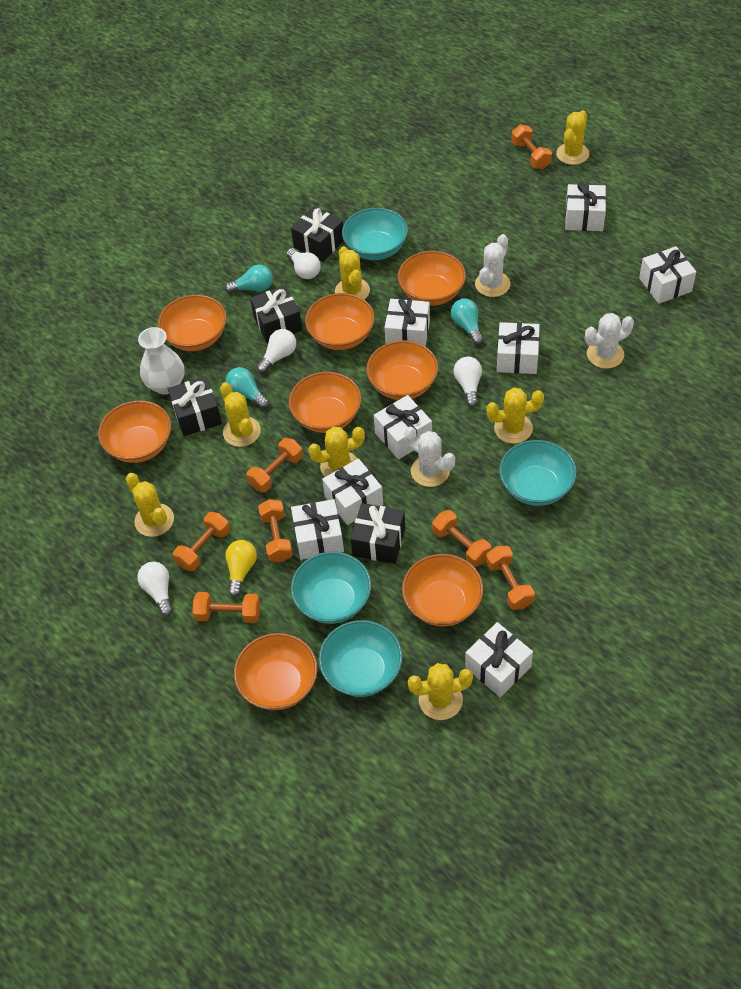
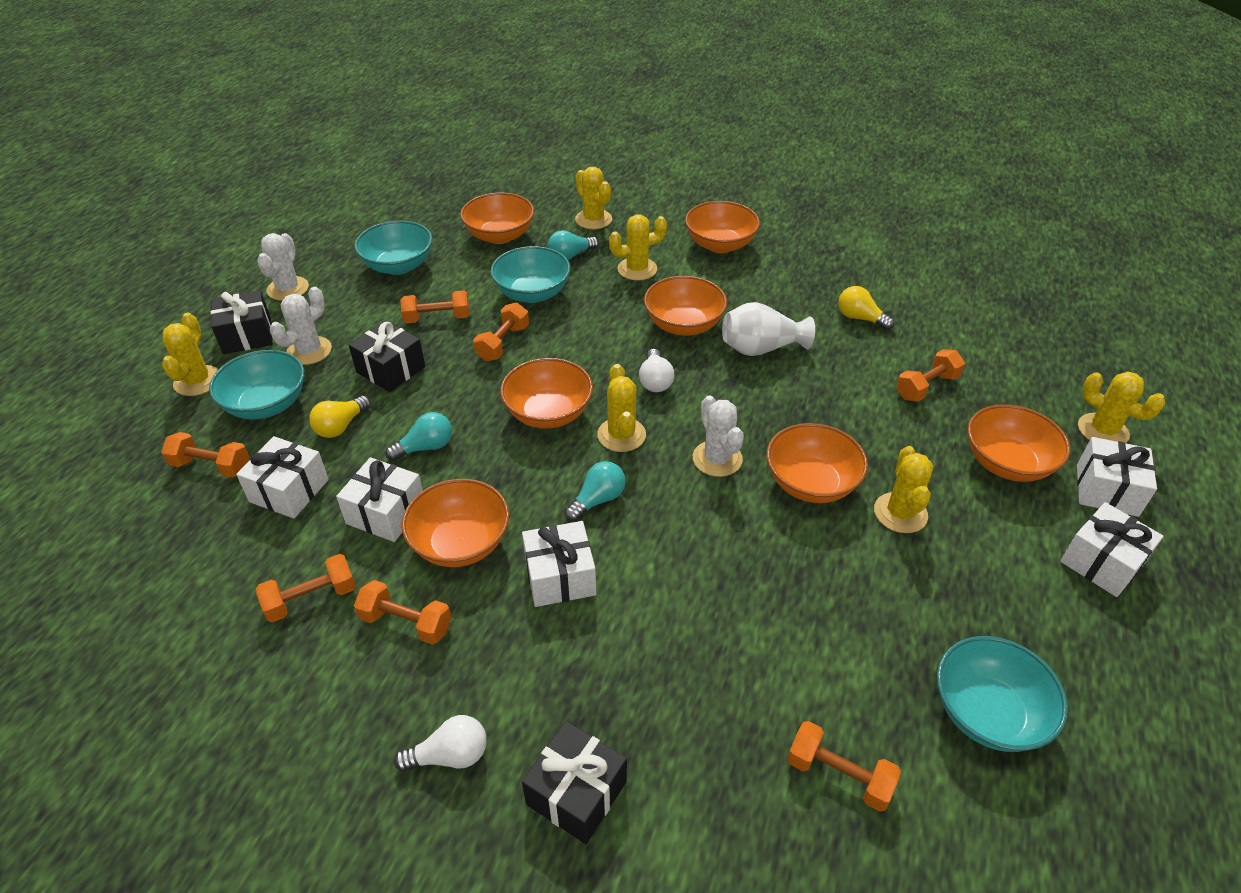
black gift: [168,376,222,436] [250,286,302,343] [291,206,344,262] [350,503,405,564] = 4 -> [211,290,273,354] [349,320,425,392] [522,721,627,844] = 3
orange bowl: [98,401,171,463] [158,295,227,351] [234,633,318,710] [289,372,361,433] [305,293,375,350] [366,340,438,400] [398,251,466,306] [402,554,483,627] = 8 -> [402,479,509,567] [460,192,534,244] [500,358,593,429] [644,276,727,336] [685,201,760,253] [767,423,868,503] [968,404,1070,482] = 7
white gift: [291,499,344,560] [322,458,383,525] [374,395,432,459] [385,298,430,347] [465,622,533,697] [497,322,540,374] [565,183,606,231] [639,246,696,304] = 8 -> [236,436,329,519] [336,457,423,542] [522,521,596,607] [1060,502,1164,597] [1077,437,1157,517] = 5
white light bulb: [137,562,173,617] [256,329,296,373] [287,248,321,279] [453,357,482,407] = 4 -> [394,715,487,772] [639,349,674,392] = 2
yellow cactus: [126,473,174,537] [220,382,261,447] [308,427,365,477] [335,246,370,300] [408,663,473,720] [486,388,544,444] [556,110,589,165] = 7 -> [162,313,219,396] [575,166,612,229] [597,364,646,452] [609,214,667,281] [874,446,933,533] [1078,371,1165,443] = 6
yellow light bulb: [225,540,257,597] = 1 -> [309,396,371,438] [838,286,894,330] = 2

